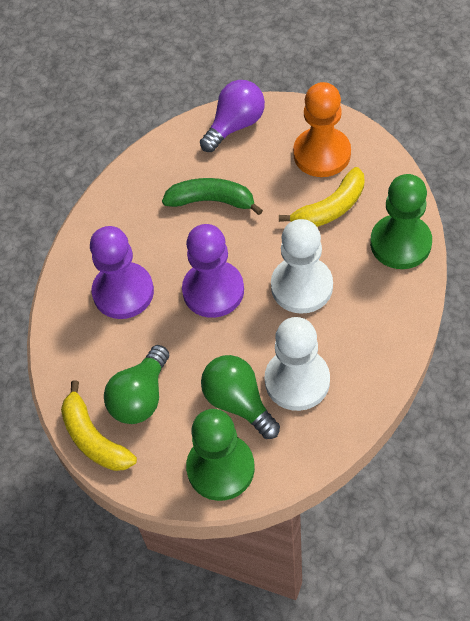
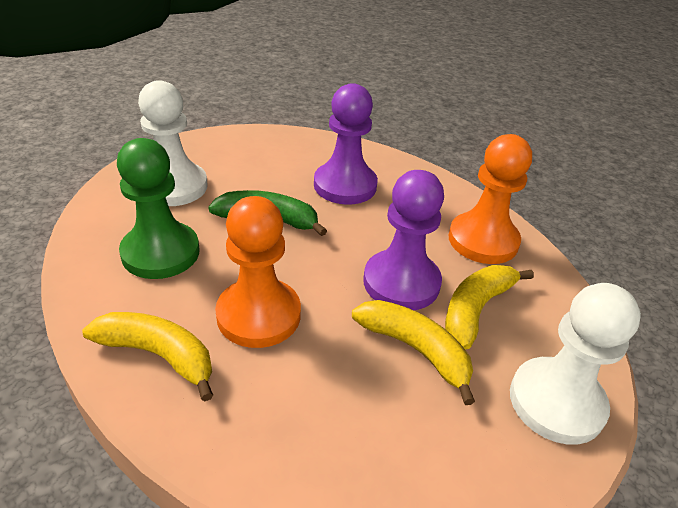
green light bulb: [104,345,169,424] [201,355,280,439] = 2 -> none = 0
green pawn: [186,409,255,501] [370,174,432,269] = 2 -> [117,138,200,279] = 1
orange pawn: [293,82,351,177] = 1 -> [215,196,301,348] [448,134,532,264] = 2
purple light bulb: [200,80,265,152] = 1 -> none = 0
yellow banana: [61,380,137,471] [279,167,364,227] = 2 -> [82,312,213,401] [352,300,475,405] [445,265,534,350] = 3

